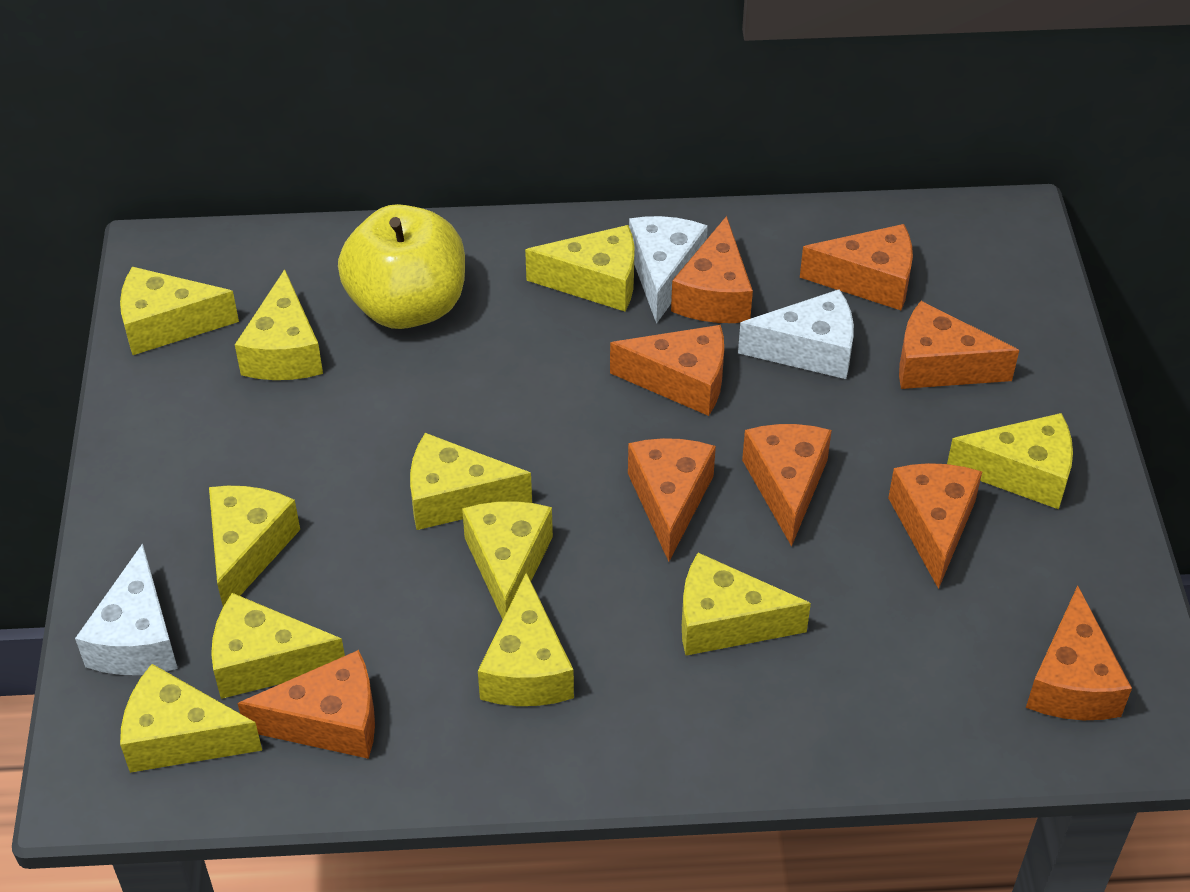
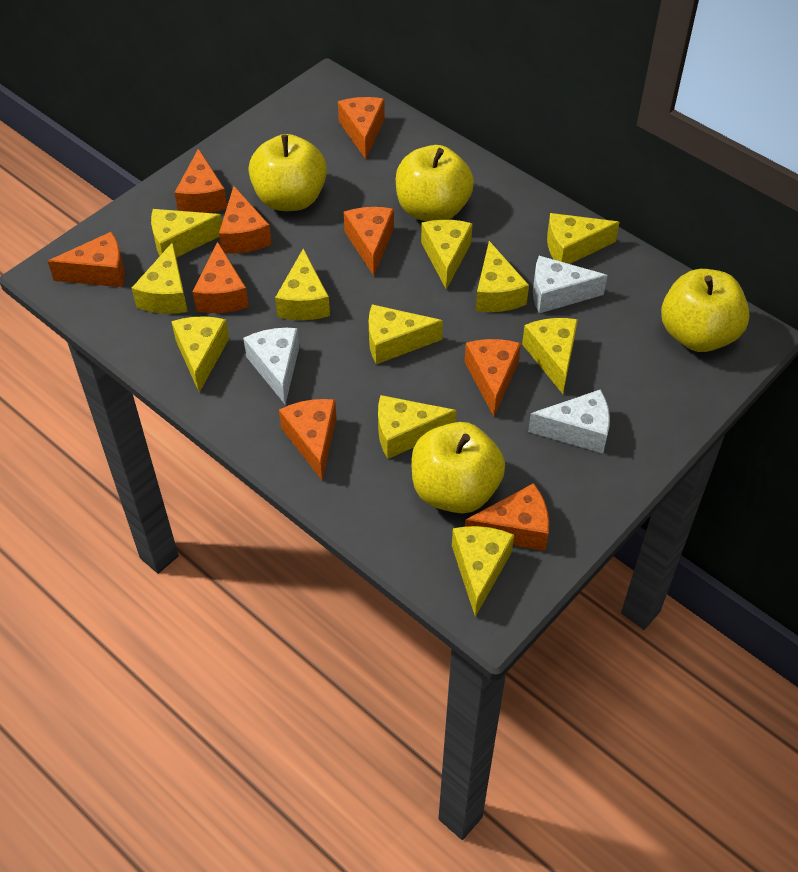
yellow apple: [338,204,465,329] = 1 -> [248,134,327,211] [396,145,474,221] [411,422,505,513] [661,269,750,352] = 4

